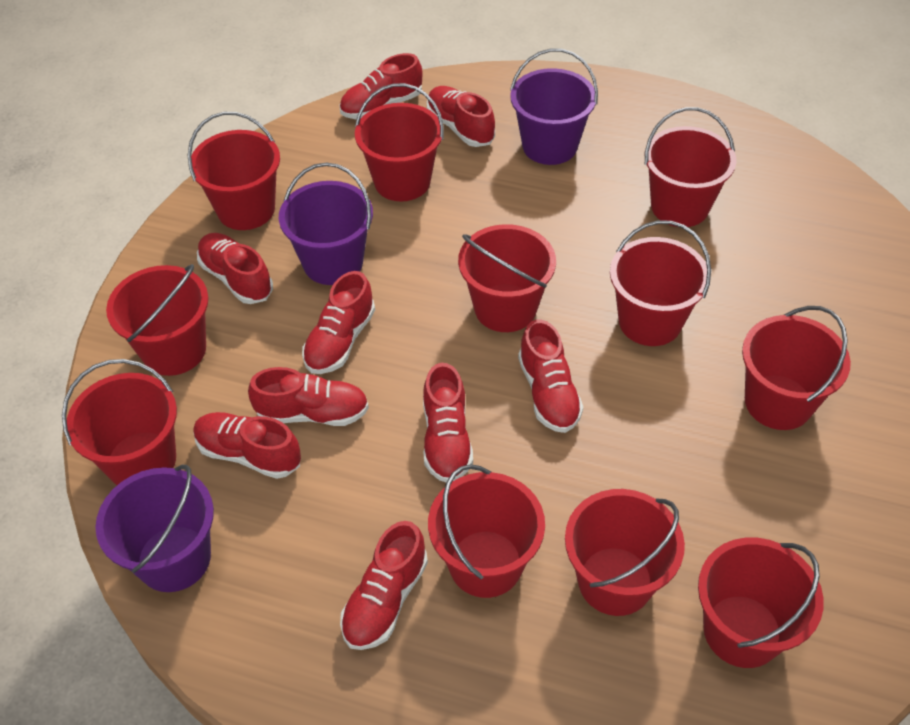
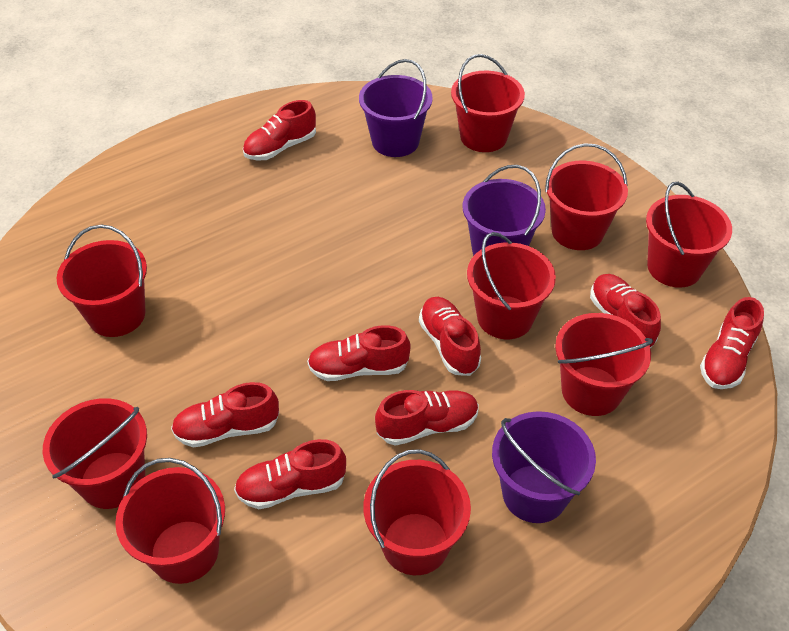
red bucket: [62,359,177,485] [106,264,208,376] [188,112,280,230] [355,83,444,201] [428,464,545,598] [458,224,556,332] [565,489,685,616] [610,220,711,346] [645,107,736,227] [698,538,824,668] [742,306,851,430] = 11 -> [43,398,147,509] [57,225,147,337] [115,458,225,584] [363,449,471,575] [451,54,525,152] [467,232,556,339] [545,143,628,250] [555,313,653,416] [646,182,732,288] = 9
red shoe: [193,412,301,479] [197,233,273,304] [248,367,369,426] [302,271,375,374] [339,53,422,119] [340,521,428,650] [423,363,473,482] [427,86,495,147] [518,319,583,433] = 9 -> [171,382,279,448] [234,439,346,509] [243,100,316,161] [307,325,411,381] [375,390,479,446] [419,297,481,376] [590,274,661,348] [700,297,764,389] = 8

